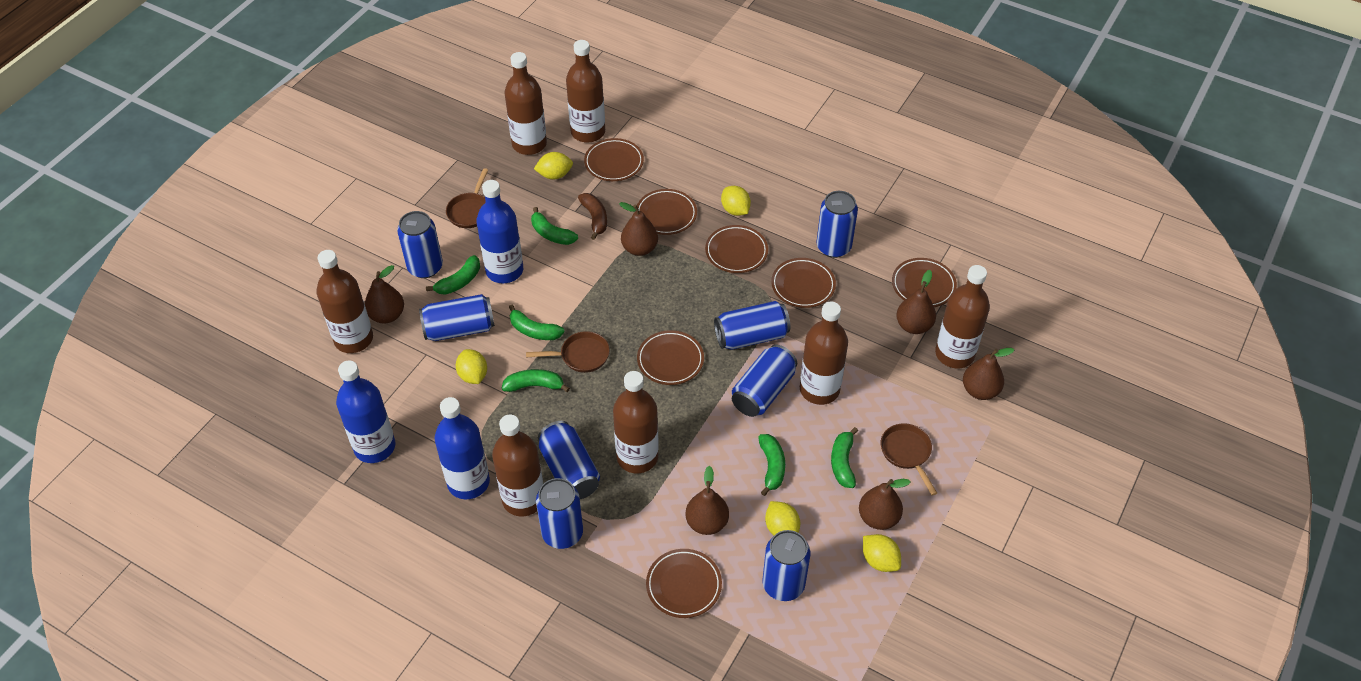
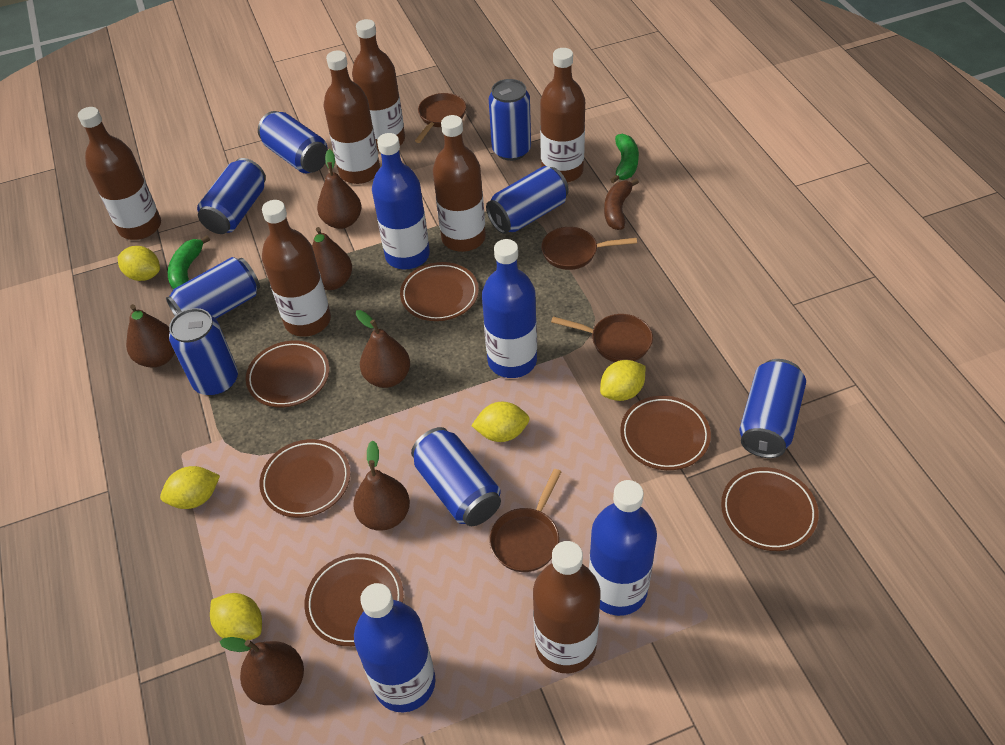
blue bottle: [336,360,395,463] [435,397,490,499] [476,180,523,283] = 3 -> [354,583,436,712] [372,133,430,269] [482,239,537,378] [589,480,657,616] = 4
brown pan: [446,168,488,228] [526,331,610,373] [881,423,937,495] = 3 -> [415,93,466,143] [489,469,561,572] [541,227,637,270] [551,314,653,362] = 4
brown plate: [584,138,644,181] [637,189,697,235] [637,330,704,385] [646,549,722,618] [705,225,768,273] [771,258,836,308] [892,258,957,307] = 7 -> [246,341,329,407] [260,439,350,518] [305,553,404,646] [400,262,479,321] [620,396,711,470] [721,467,819,551] = 6
green banana: [426,255,480,295] [502,369,570,392] [509,305,565,340] [531,207,578,245] [758,434,785,496] [831,427,858,488] = 6 -> [168,235,210,289] [610,134,639,183] = 2

